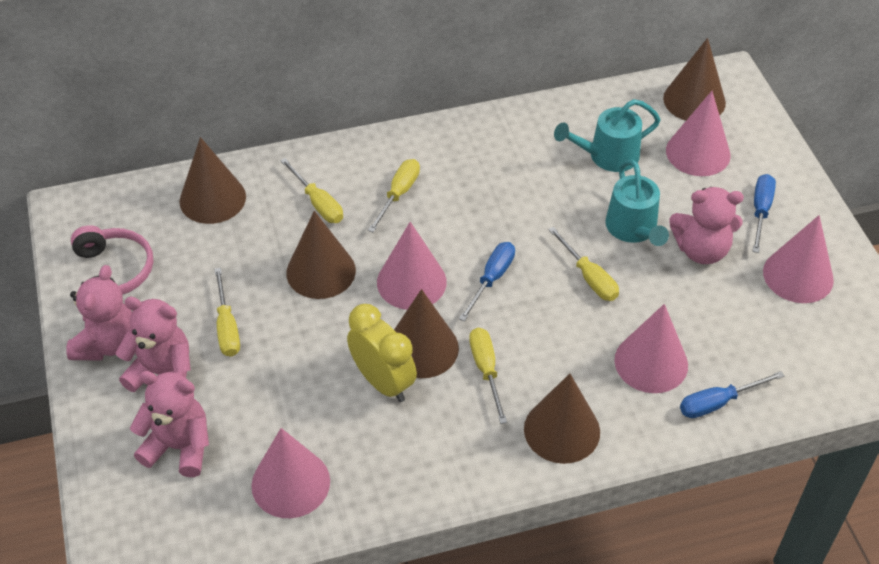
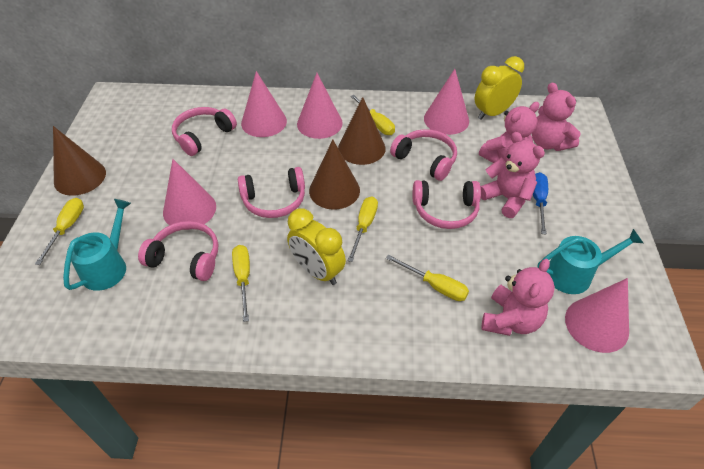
blue screwdriver: [459,242,515,321] [680,371,785,418] [753,174,776,253] = 3 -> [533,172,548,235] = 1
brown cone: [180,137,246,224] [286,211,356,299] [394,289,459,378] [524,374,600,464] [663,38,726,121] = 5 -> [53,126,106,196] [309,140,360,210] [338,97,386,165] = 3
pink headphones: [71,225,153,295] = 1 -> [138,221,218,281] [172,107,237,156] [238,167,305,218] [390,129,457,181] [413,180,481,229] = 5
yellow clock: [347,304,417,402] = 1 -> [287,209,346,285] [475,56,524,120] = 2

